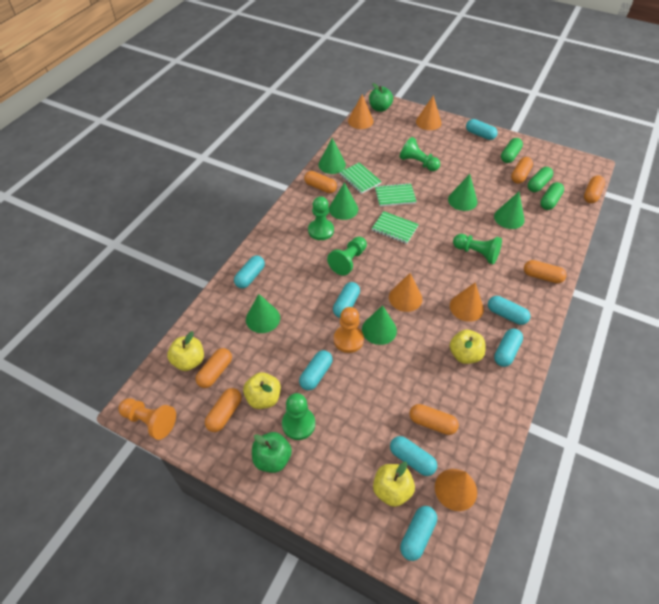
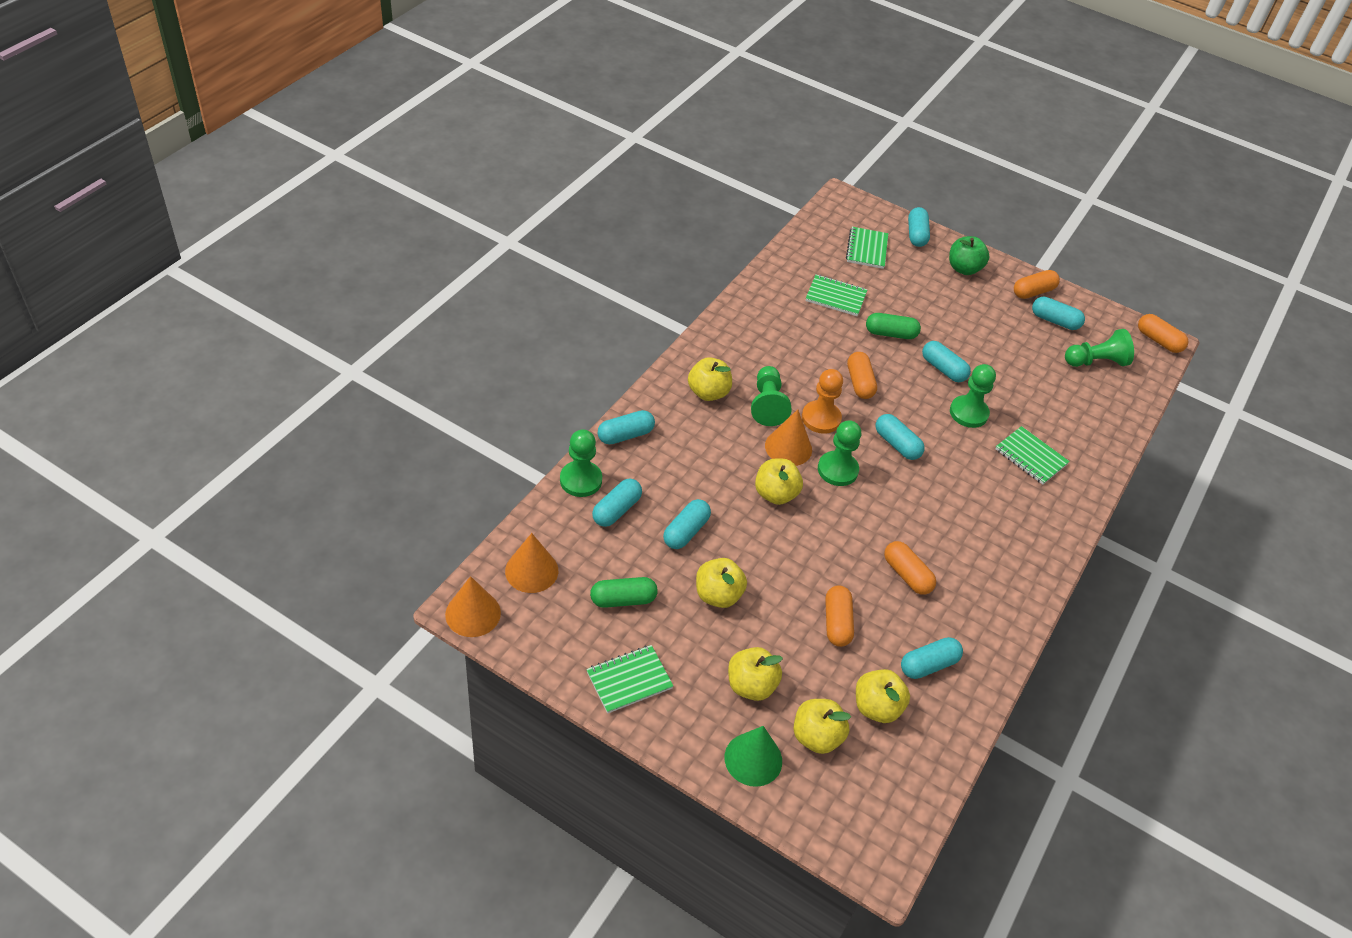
green apple: [252,432,292,473] [369,83,393,112] = 2 -> [949,236,989,275] = 1
green capsule: [501,138,523,163] [528,167,553,192] [540,182,564,210] = 3 -> [590,577,658,608] [866,313,921,339] = 2
green cone: [246,294,280,333] [318,138,346,174] [329,182,358,220] [362,305,397,345] [448,174,477,211] [494,192,525,229] = 6 -> [725,726,782,787] = 1
green notebook: [339,162,382,194] [371,211,419,244] [375,183,417,206] = 3 -> [586,645,673,714] [806,274,867,316] [846,227,888,269] [996,426,1070,485] = 4
orange capsule: [196,348,232,388] [205,388,242,432] [304,171,337,193] [409,404,459,435] [511,157,533,183] [524,260,567,283] [584,175,605,203] = 7 -> [825,585,854,647] [847,352,877,399] [884,541,936,595] [1014,270,1060,299] [1138,314,1188,353] = 5
orange cone: [348,94,374,129] [389,273,422,312] [416,95,442,130] [435,469,477,511] [450,282,484,322] = 5 -> [445,576,501,637] [505,533,558,593] [765,409,812,466] = 3
orange pawn: [118,398,176,440] [334,307,364,353] = 2 -> [802,369,843,434] = 1
yellow apple: [167,331,204,371] [243,372,281,409] [373,462,415,507] [450,330,486,364] = 4 -> [688,357,732,401] [696,558,747,608] [728,647,783,701] [755,458,803,505] [794,699,851,754] [856,669,910,723] = 6

